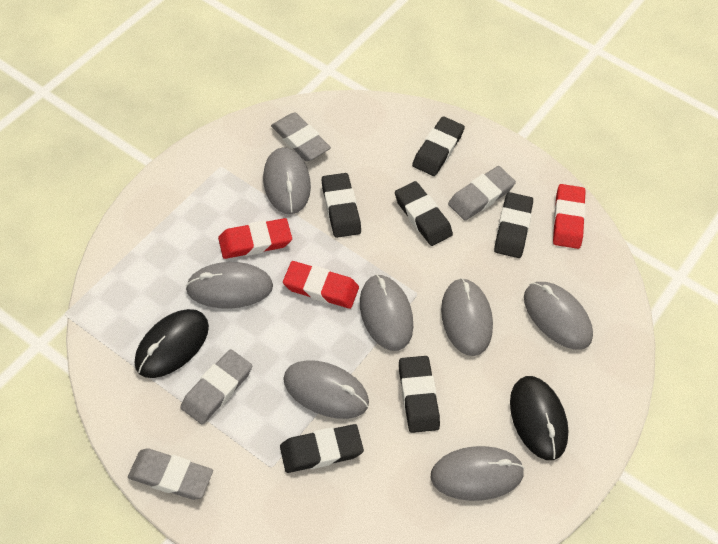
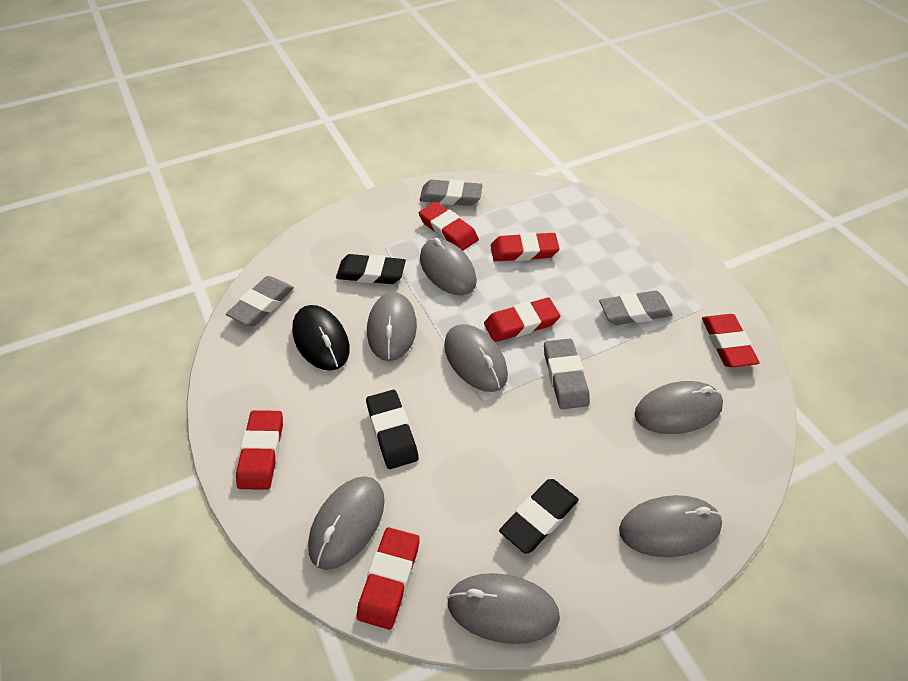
black eraser: [280,424,364,473] [322,173,361,238] [395,181,453,246] [399,356,440,433] [412,116,465,176] [494,192,533,258] = 6 -> [336,254,406,284] [366,390,419,469] [499,479,579,554] = 3
black mouse: [134,309,209,378] [510,376,569,460] = 2 -> [292,305,350,371] = 1
red eraser: [218,218,292,259] [283,261,359,309] [553,184,586,249] = 3 -> [236,410,283,490] [356,527,420,630] [419,202,479,251] [484,297,560,342] [491,232,560,261] [702,314,759,367] = 6

